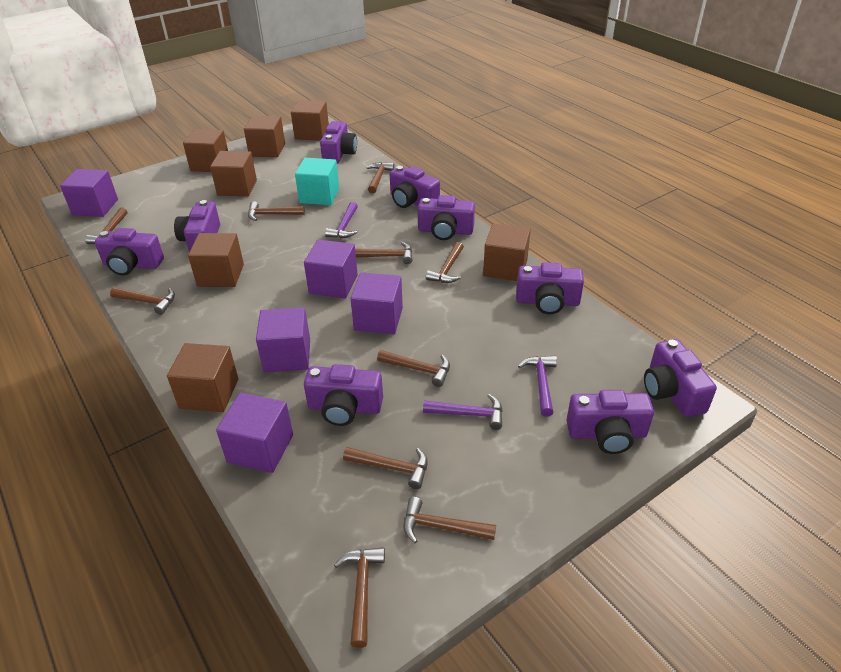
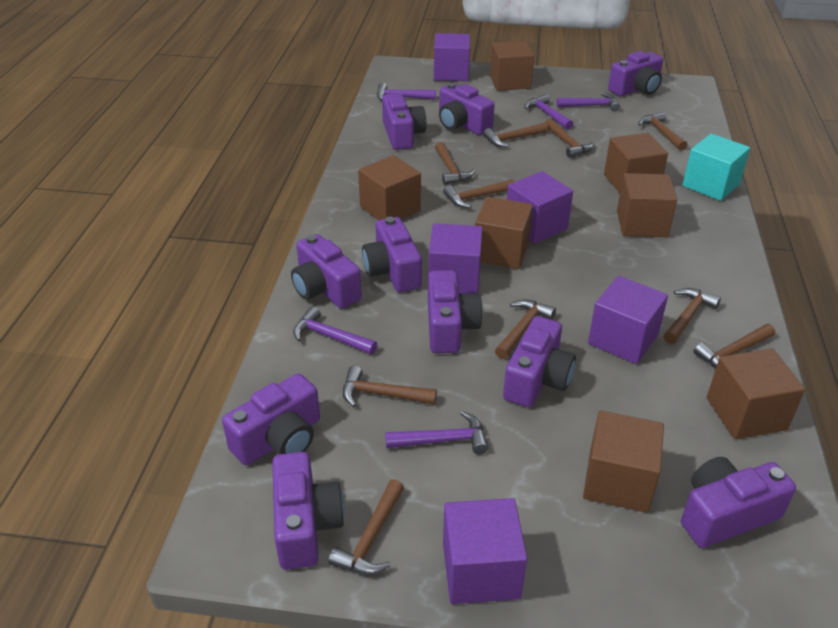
purple camera: [95,228,164,276] [174,200,220,252] [304,364,383,426] [320,121,357,164] [390,166,440,208] [418,195,475,240] [516,262,584,314] [567,390,654,454] [644,339,717,417] = 9 -> [222,373,320,465] [272,452,345,570] [291,234,362,308] [362,217,422,292] [382,93,427,150] [428,270,483,353] [439,83,495,135] [503,316,576,407] [608,51,663,96] [681,457,796,548] = 10
purple hammer: [325,202,358,238] [423,394,503,430] [518,356,557,417] = 3 -> [293,306,377,355] [377,83,436,101] [385,411,488,454] [525,94,573,130] [557,92,620,112] = 5

